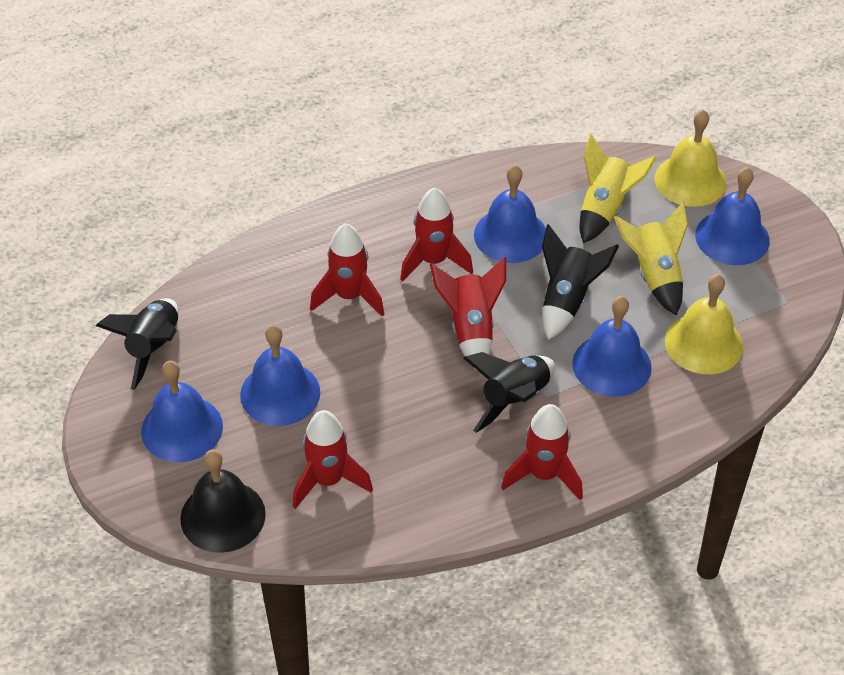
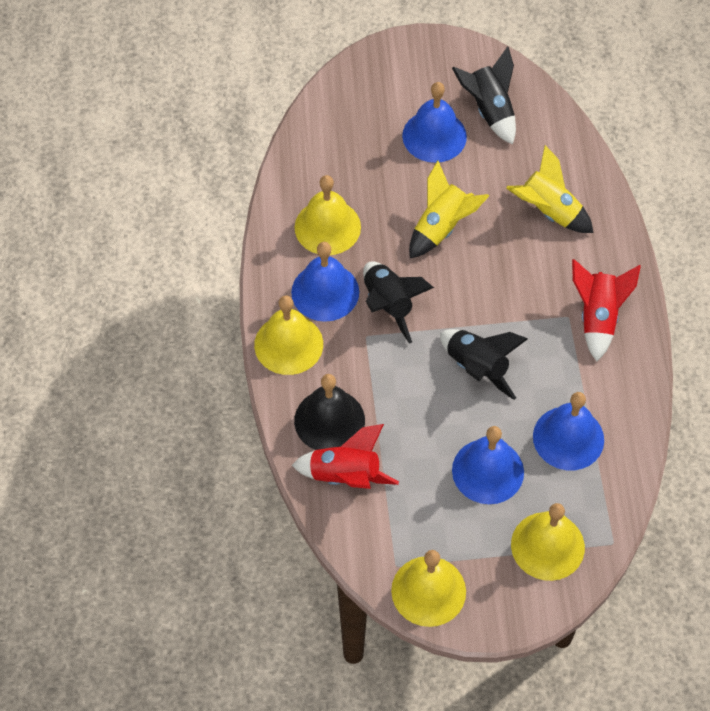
blue bell: [141,361,223,462] [240,325,320,426] [474,165,546,263] [572,296,652,397] [695,167,770,265] = 5 -> [291,242,359,322] [402,82,467,163] [452,426,524,504] [533,392,604,470] = 4
red rocket: [293,410,373,509] [310,223,384,316] [400,188,473,282] [430,257,506,373] [501,404,583,500] = 5 -> [292,424,399,489] [572,259,641,361] = 2
yellow bell: [655,109,727,207] [665,274,743,374] = 2 -> [254,295,323,375] [295,175,361,255] [391,550,466,627] [511,503,585,581] = 4

